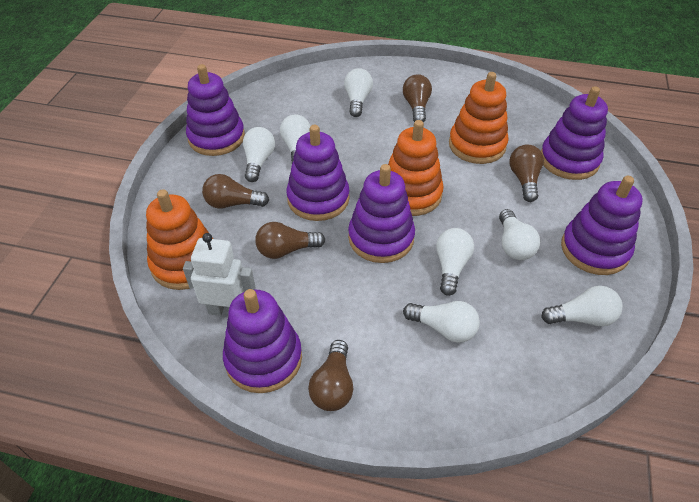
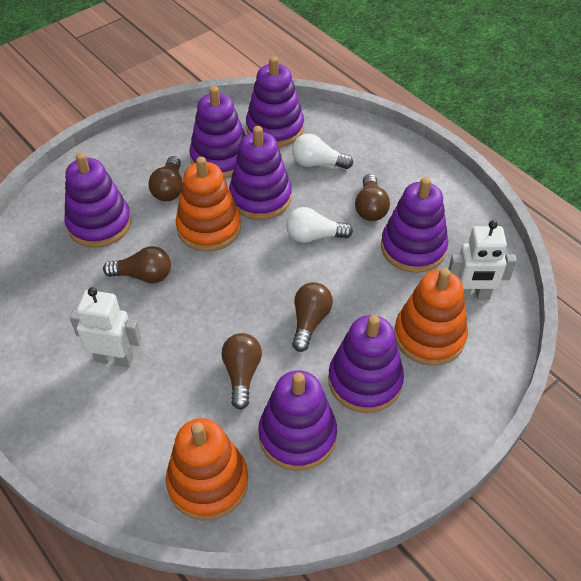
purple stacking toy: [186,64,245,156] [223,289,302,393] [286,125,349,221] [348,164,415,263] [541,86,608,180] [561,176,643,275] = 6 -> [64,153,131,248] [189,86,246,178] [229,126,292,220] [246,56,304,147] [258,370,337,471] [328,315,404,413] [381,177,448,273] = 7
white light bulb: [243,127,275,182] [280,115,310,163] [344,68,373,117] [403,301,480,343] [436,228,474,296] [499,209,540,260] [541,286,623,326] = 7 -> [286,207,353,243] [292,134,353,169] = 2
white robot: [183,233,256,316] = 1 -> [70,287,142,368] [448,220,517,300] = 2

